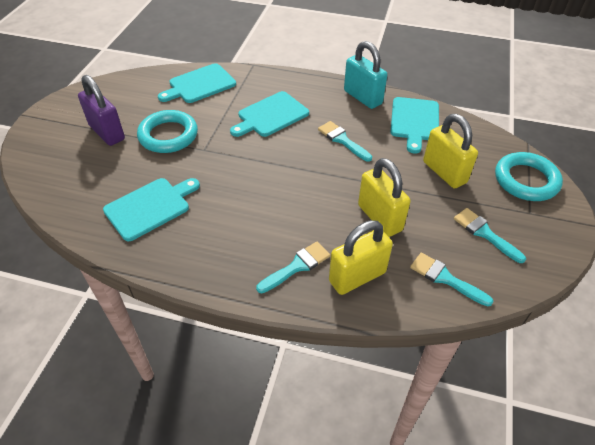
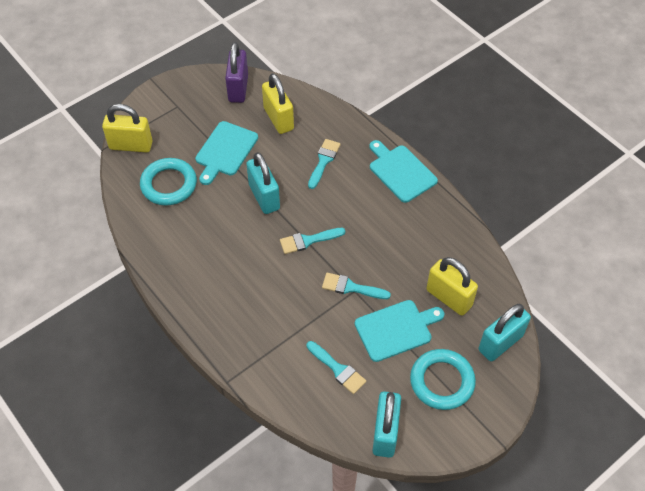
turquoise cutting board: [103,178,200,241] [158,63,236,103] [230,91,309,137] [391,97,439,154] = 4 -> [195,121,258,185] [355,300,445,362] [369,140,438,203] = 3
turquoise padlock: [344,41,387,109] = 1 -> [246,152,280,214] [372,391,401,458] [479,304,531,361] = 3

